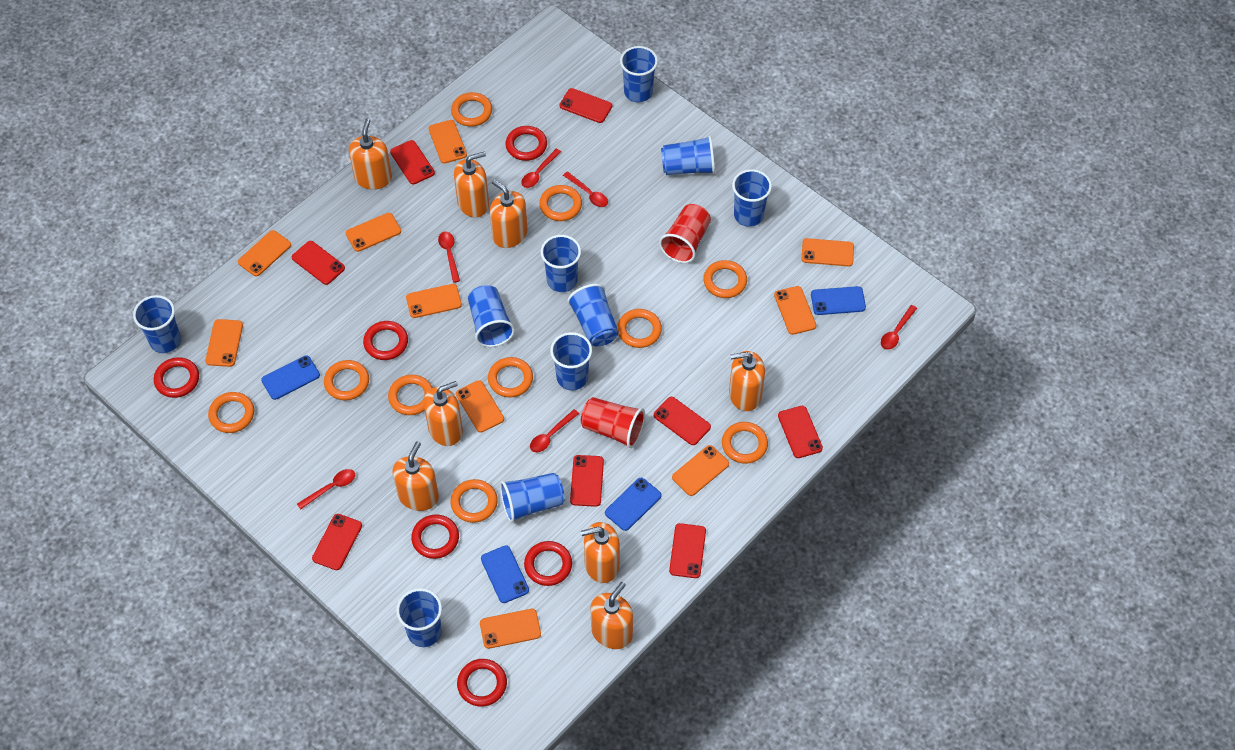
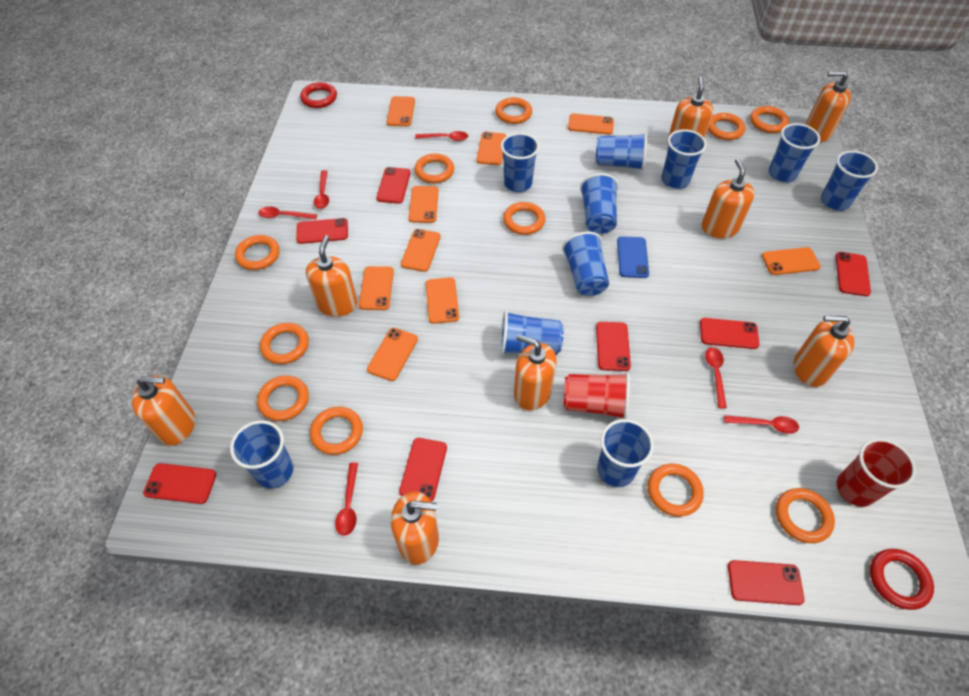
blue phone: [261,355,320,400] [481,545,529,603] [605,478,662,531] [811,286,866,315] = 4 -> [617,236,649,278] = 1
orange phone: [205,319,243,367] [238,230,291,276] [346,213,401,252] [406,284,462,318] [428,120,467,164] [456,380,504,432] [480,609,541,649] [672,445,729,496] [774,286,816,335] [802,238,854,266] = 10 -> [359,266,394,310] [367,328,418,381] [386,96,415,126] [401,229,441,272] [409,186,439,223] [426,277,459,324] [476,132,507,165] [568,113,614,135] [762,247,821,275] = 9
orange ring: [208,392,254,433] [324,360,369,400] [388,375,433,415] [450,479,498,523] [451,92,492,127] [488,357,533,397] [539,185,582,221] [617,309,662,348] [703,260,747,298] [722,422,768,464] = 10 -> [235,235,280,270] [257,375,309,421] [260,323,309,364] [310,406,363,455] [415,153,454,183] [495,97,532,124] [503,202,545,235] [648,464,704,517] [708,113,745,140] [750,106,789,133] [776,488,835,543] = 11
red ring: [154,357,199,398] [363,321,408,360] [411,514,459,559] [457,659,507,707] [505,126,547,161] [524,541,572,586] = 6 -> [300,82,337,108] [870,549,934,610] = 2

